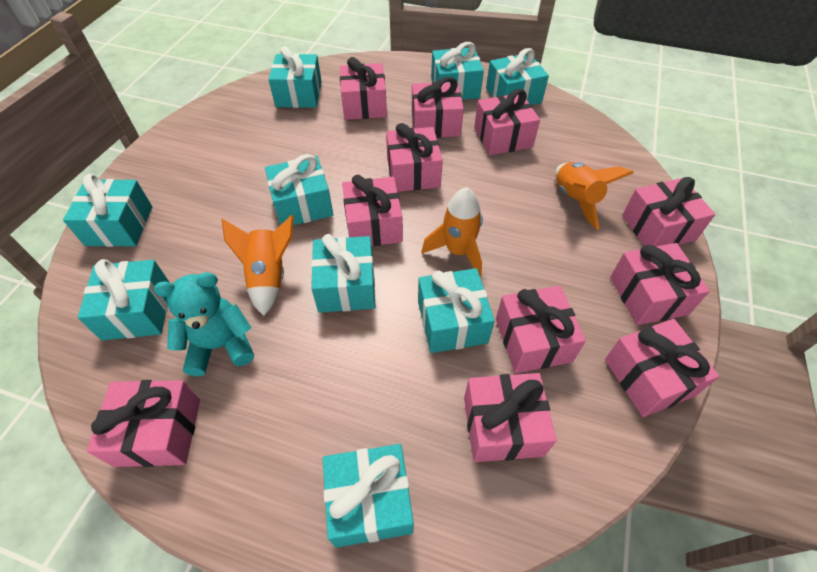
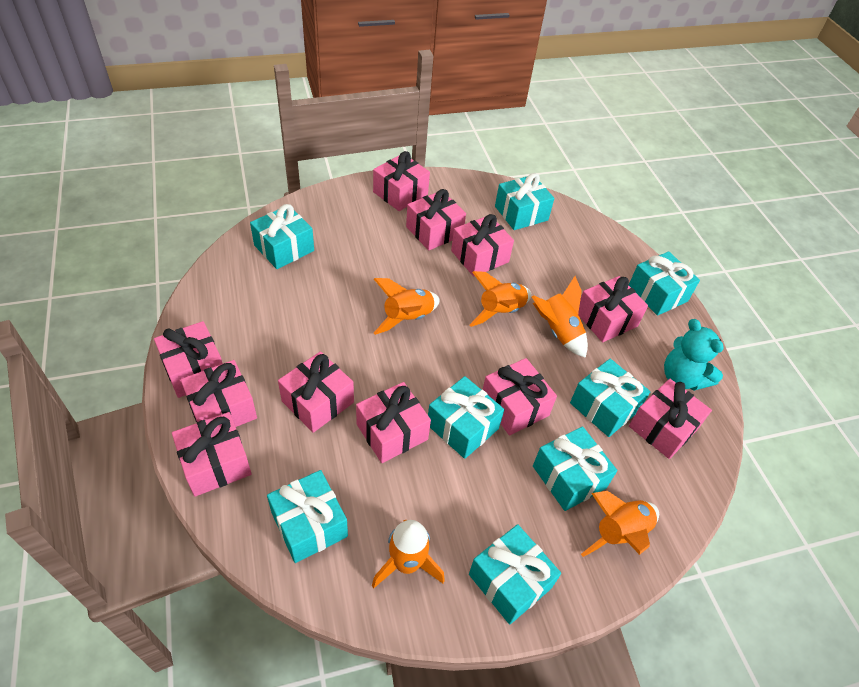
orange rocket: [221,215,294,316] [422,187,483,277] [555,162,634,230] = 3 -> [372,520,445,588] [374,278,440,335] [470,271,531,327] [532,276,588,358] [581,491,659,557] = 5
turquoise gift: [63,174,152,247] [78,259,169,340] [265,154,333,225] [268,46,322,108] [311,234,376,313] [323,444,414,548] [418,268,495,353] [431,42,484,100] [486,48,549,105] = 9 -> [250,204,314,269] [267,470,348,563] [428,376,504,459] [469,524,561,624] [495,173,554,230] [533,426,617,511] [570,359,650,437] [629,251,700,316] = 8

